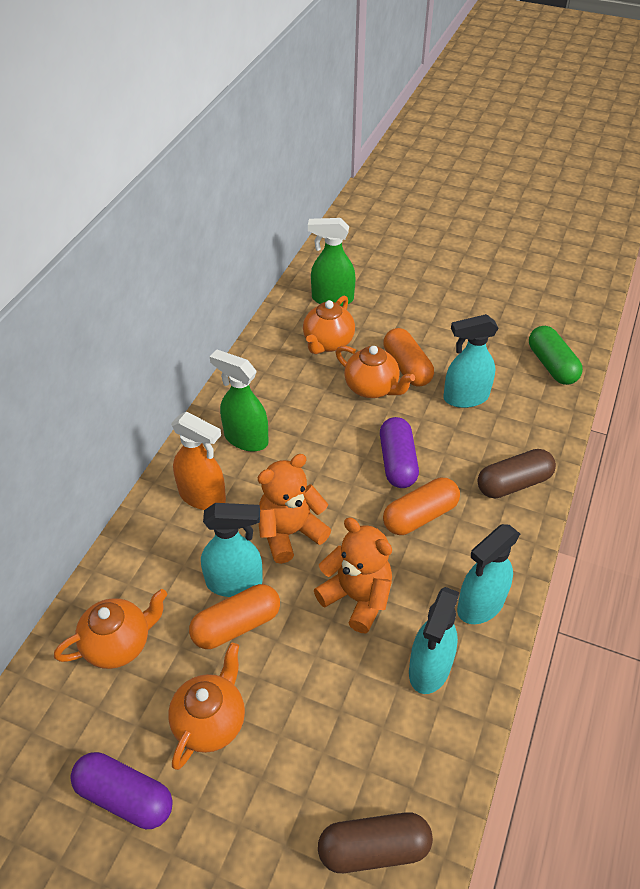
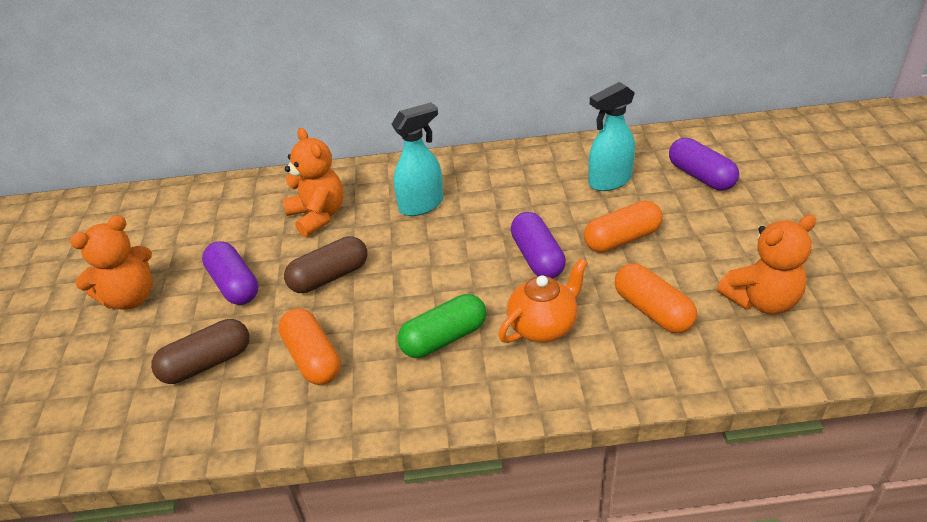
green spray bottle: [210,350,268,451] [308,218,356,307] = 2 -> none = 0
orange spray bottle: [171,411,226,510] = 1 -> none = 0
orange teapot: [54,589,167,669] [168,643,245,770] [303,296,355,354] [336,346,415,398] = 4 -> [498,258,588,343] = 1
orange teddy bear: [258,454,331,564] [314,518,392,633] = 2 -> [70,215,153,310] [283,128,343,237] [717,215,816,315] = 3
purple capsule: [70,752,173,829] [380,417,419,488] = 2 -> [202,241,258,305] [511,212,566,278] [669,138,739,191] = 3
turquoise spray bottle: [201,503,263,597] [409,587,460,694] [443,314,498,408] [457,524,520,624] = 4 -> [392,102,443,216] [588,82,635,191] = 2

